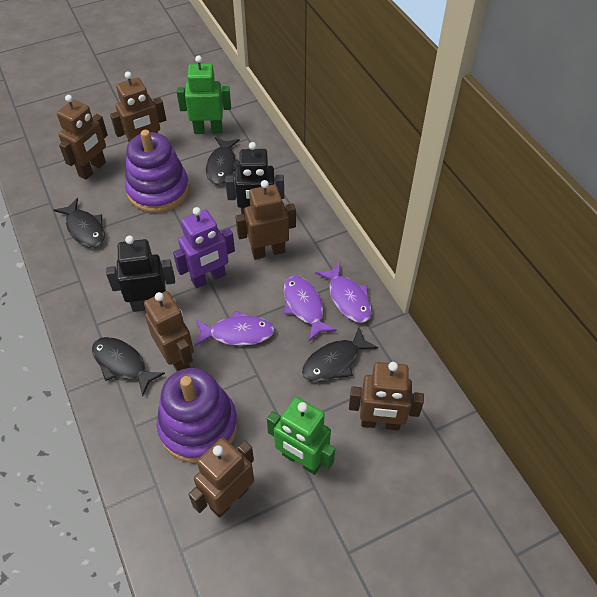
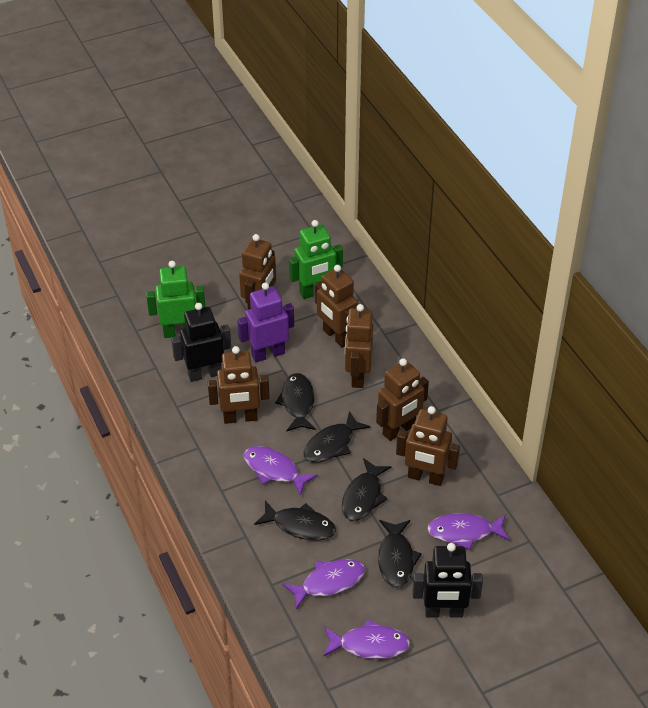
black fish: [54,198,105,248] [92,337,165,396] [206,137,240,184] [302,327,378,382] = 4 -> [254,501,336,541] [275,373,316,432] [304,411,370,463] [342,458,391,521] [378,520,422,588] = 5
purple fish: [194,310,275,346] [283,276,337,341] [315,263,372,323] = 3 -> [244,446,318,496] [283,559,365,610] [323,619,410,659] [427,513,510,550] = 4
purple stacking toy: [125,130,189,213] [156,368,238,463] = 2 -> none = 0

